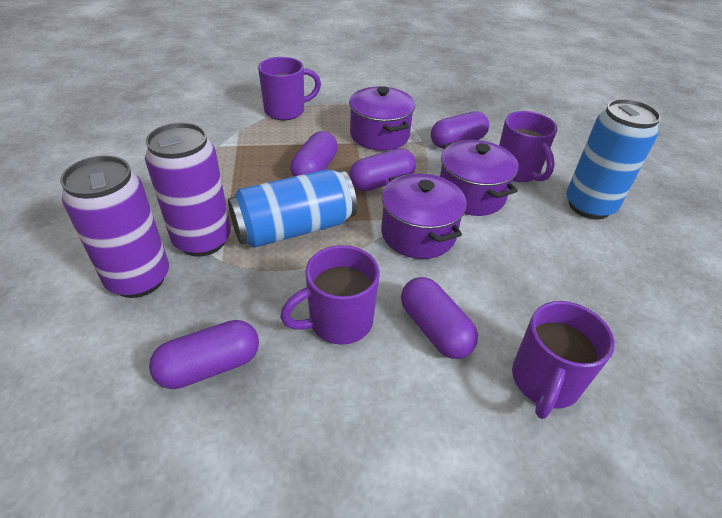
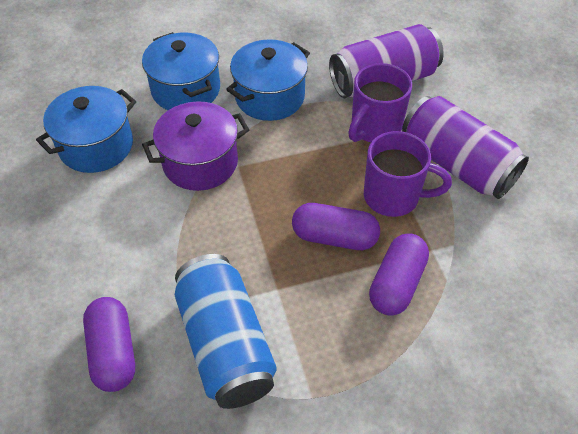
blue can: [228,169,357,248] [566,99,661,219] = 2 -> [175,254,277,409] = 1
blue pot: none = 0 -> [36,86,136,173] [142,32,220,110] [226,39,310,121] = 3
purple capsule: [149,320,259,389] [290,131,338,177] [349,148,416,191] [401,277,478,359] [431,111,489,149] = 5 -> [83,297,135,392] [292,203,380,250] [369,233,429,316] = 3
purple mug: [258,57,321,120] [280,245,380,345] [499,111,558,182] [512,301,615,419] = 4 -> [348,63,412,142] [364,131,452,217] = 2
purple pot: [349,86,415,151] [381,173,467,259] [440,140,518,216] = 3 -> [142,101,249,191] = 1

